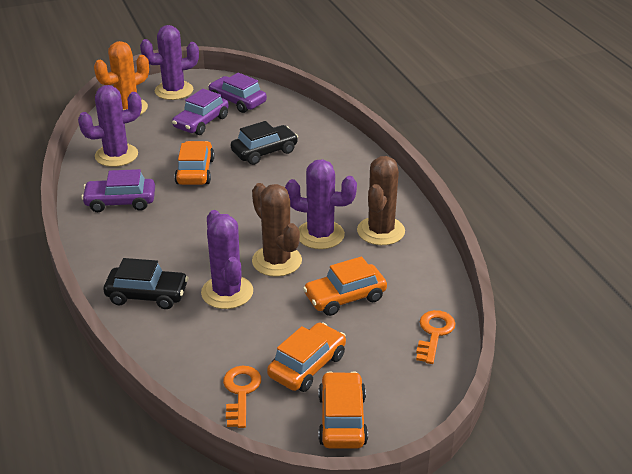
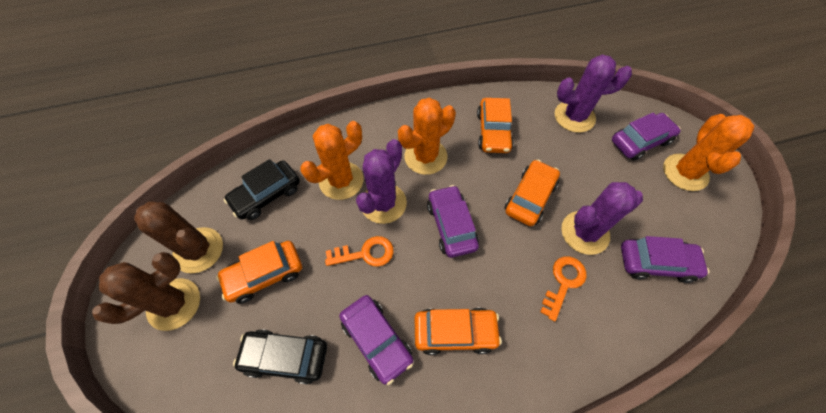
orange cactus: [94,41,149,115] = 1 -> [300,121,363,200] [398,98,456,175] [663,114,754,191] = 3
purple cactus: [78,85,142,167] [140,25,199,100] [201,210,253,309] [285,159,357,249] = 4 -> [356,139,407,224] [555,55,632,133] [561,182,643,255] = 3
purple car: [81,169,155,212] [172,89,229,135] [208,73,267,113] = 3 -> [339,295,413,385] [427,185,479,258] [612,113,681,161] [621,236,710,283] = 4

